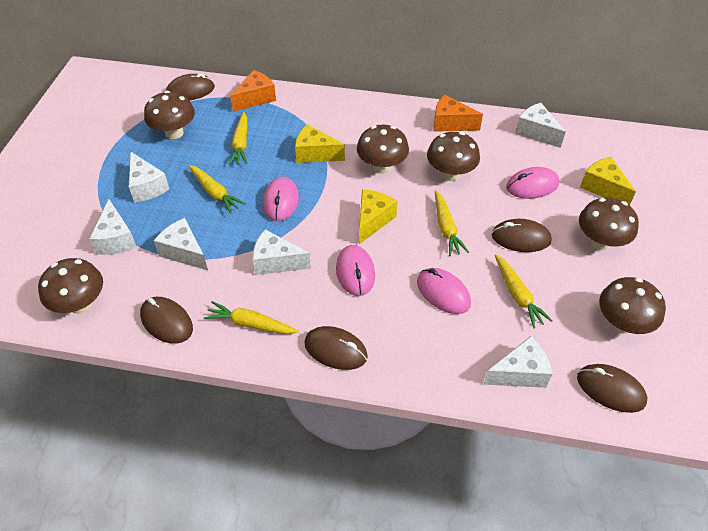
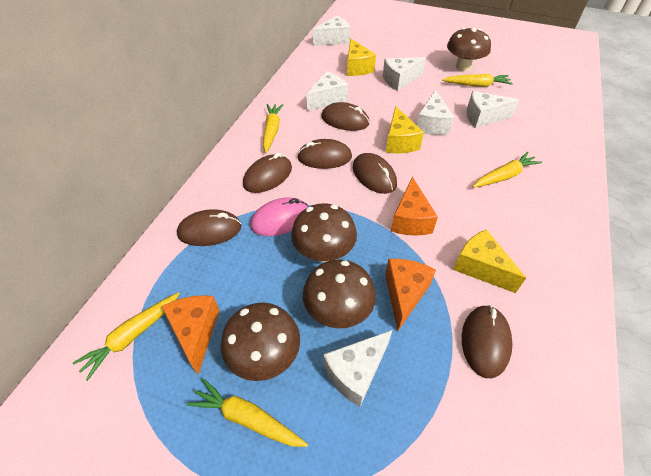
brown mouse: [140,297,193,344] [166,73,215,100] [304,326,368,370] [492,219,552,252] [577,364,647,413] = 5 -> [177,209,241,246] [243,153,292,193] [297,139,352,169] [321,102,370,131] [353,153,397,194] [462,305,512,378] = 6
brown mushroom: [38,258,103,314] [144,91,195,139] [357,125,409,174] [427,132,480,181] [579,197,639,250] [599,277,666,334] = 6 -> [221,303,300,381] [291,203,357,262] [303,260,376,328] [447,27,491,71] = 4
orange cheese: [230,70,276,112] [433,95,483,132] = 2 -> [161,295,220,374] [385,259,436,331] [391,177,438,235] = 3
pink mouse: [263,177,299,221] [336,245,375,296] [417,268,471,314] [506,167,559,199] = 4 -> [250,198,309,236] = 1

